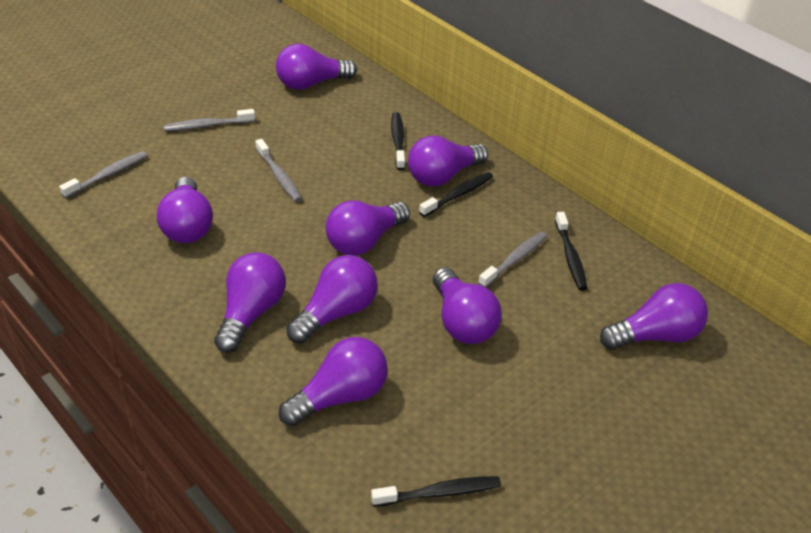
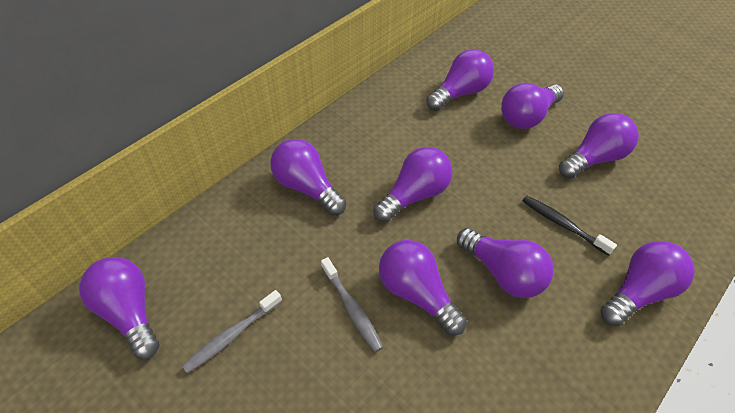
black toothbrush: [371,476,501,507] [391,112,405,170] [419,172,493,217] [555,212,587,291] = 4 -> [522,196,617,256] = 1
grey toothbrush: [59,151,148,198] [163,109,255,131] [255,139,302,202] [478,231,547,287] = 4 -> [182,290,282,373] [321,257,383,352] = 2

